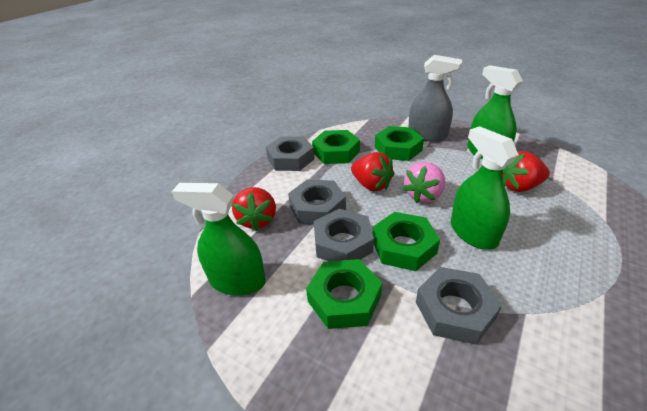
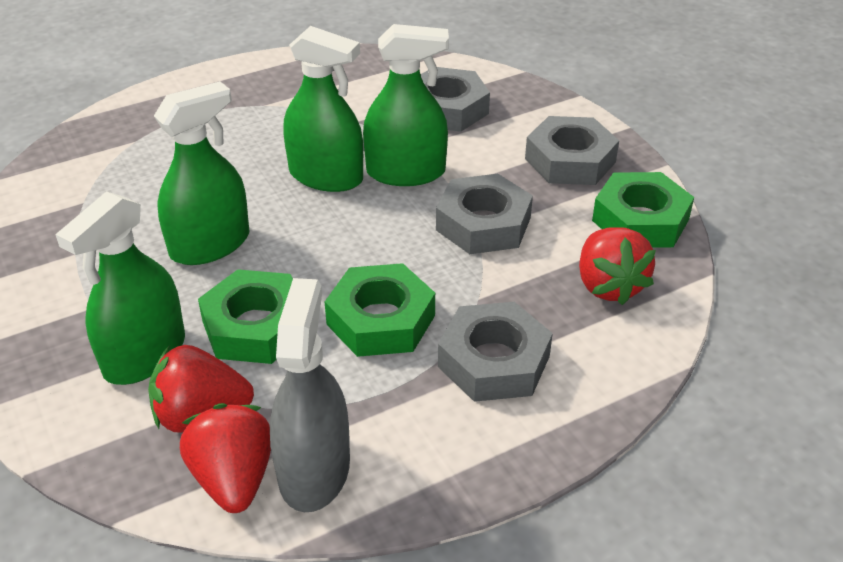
green nut: [306,259,382,329] [312,130,360,164] [372,212,440,271] [375,126,424,161] = 4 -> [198,269,293,364] [325,263,435,357] [592,172,694,248] = 3
green spray bottle: [171,183,266,296] [451,126,518,250] [467,65,523,159] = 3 -> [55,191,185,385] [154,81,250,265] [283,26,363,192] [363,24,449,186] = 4
pink strawberry: [403,162,446,203] = 1 -> none = 0

